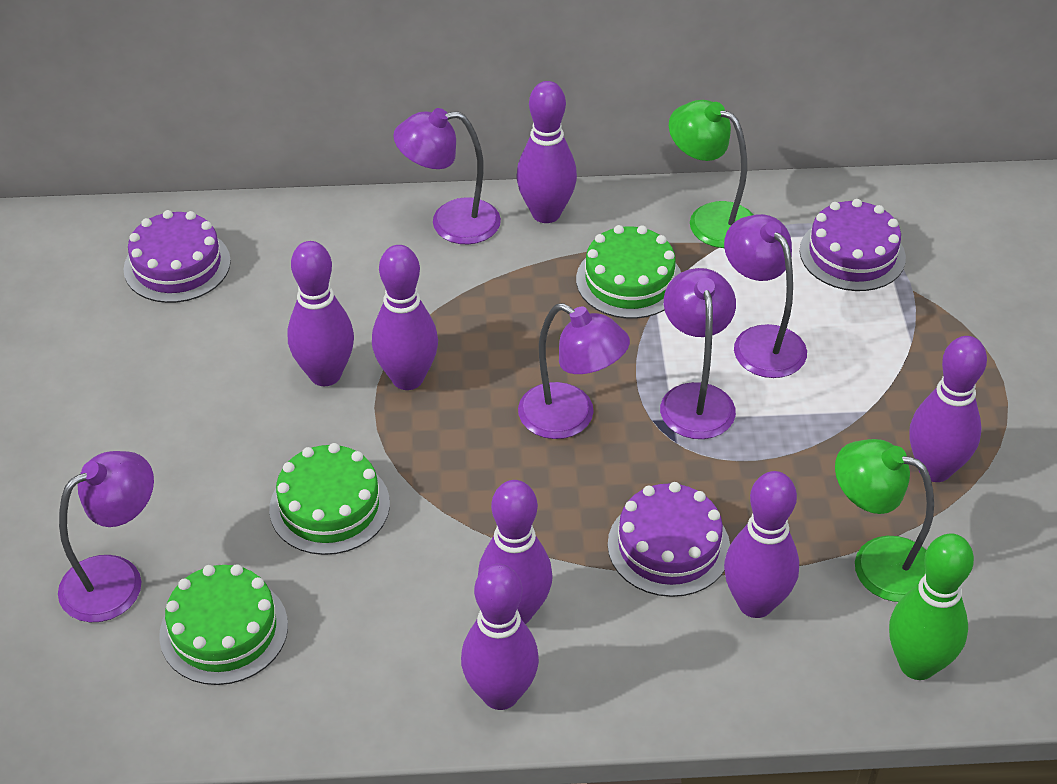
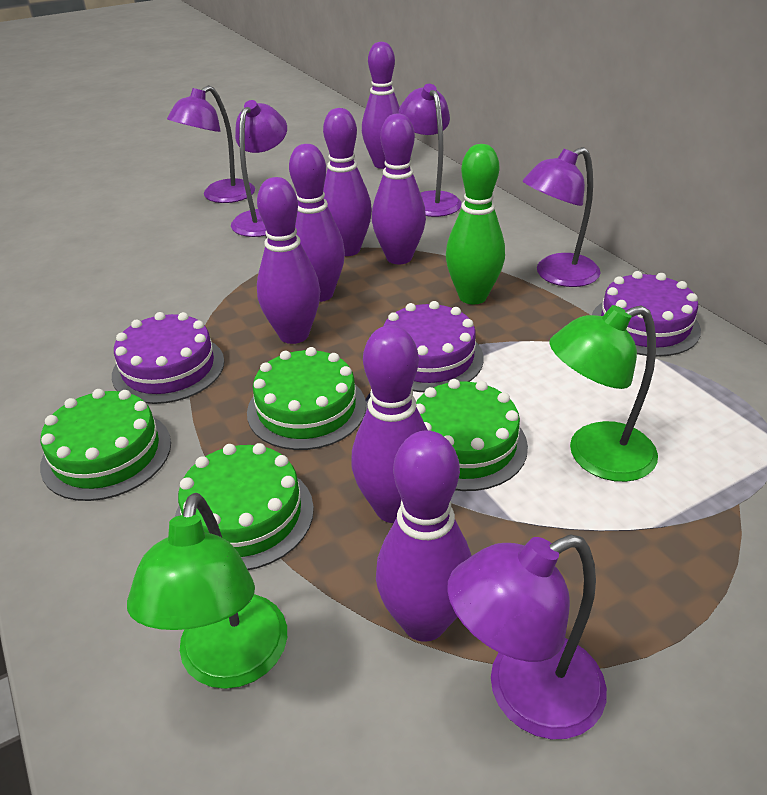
green cake: [159,564,288,685] [269,443,390,555] [576,225,681,319] = 3 -> [40,389,171,501] [175,443,314,570] [247,347,366,450] [416,379,528,491] = 4

